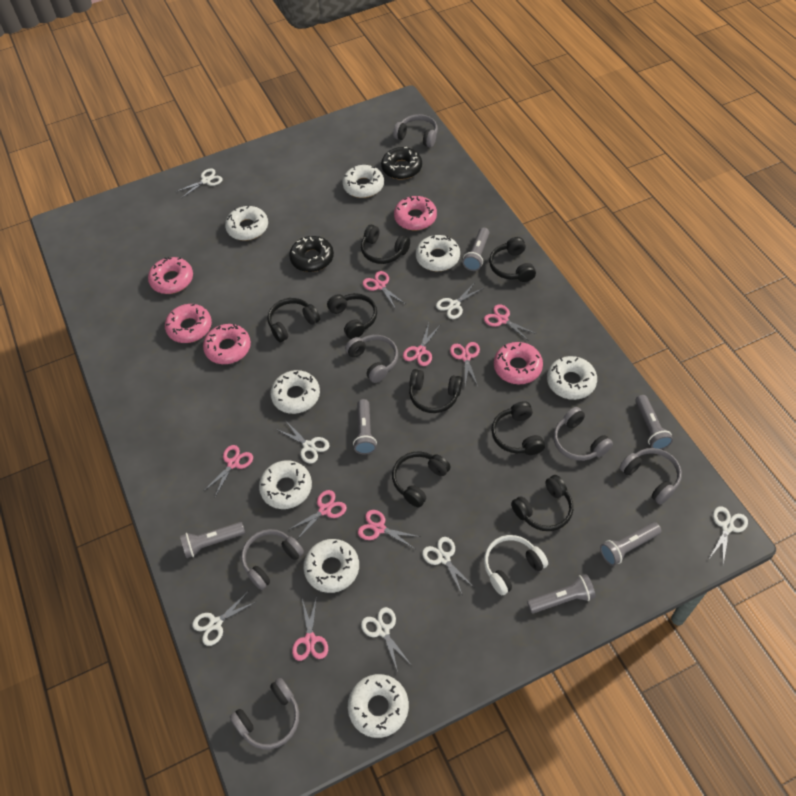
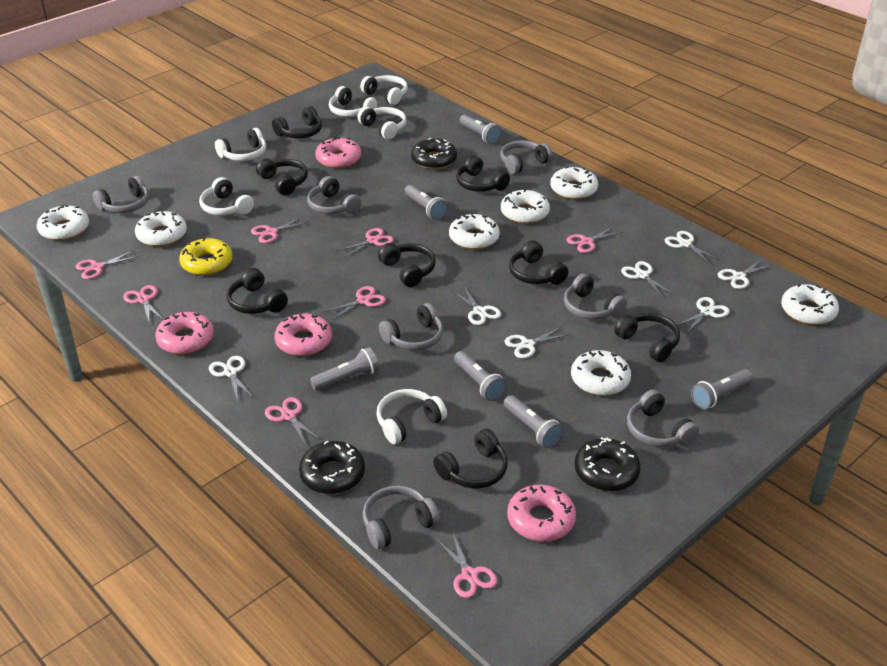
black donut: [289,236,334,272] [381,147,422,180] = 2 -> [299,440,365,494] [411,138,457,169] [574,437,641,491] = 3
grey headphones: [230,678,299,749] [241,529,304,590] [345,335,398,383] [393,114,438,147] [553,407,613,461] [619,448,682,504] = 6 -> [93,176,149,213] [307,176,362,214] [363,486,440,549] [379,303,443,351] [500,140,553,174] [564,273,627,320] [627,389,699,447] = 7
pink donut: [148,257,193,294] [165,304,212,343] [203,324,251,364] [394,196,437,230] [494,342,543,384] = 5 -> [155,312,214,354] [274,313,332,356] [315,137,361,168] [507,484,576,542] = 4
white donut: [225,206,268,241] [259,460,312,509] [270,370,320,414] [303,539,359,593] [342,165,384,198] [348,674,409,738] [416,235,460,271] [547,356,597,400] = 8 -> [37,204,89,241] [135,211,187,247] [449,214,500,250] [501,189,550,224] [550,166,598,200] [571,350,631,396] [781,284,839,325] = 7
white headphones: [484,535,548,595] = 1 -> [199,177,254,215] [215,128,266,161] [329,86,377,117] [357,107,406,139] [360,75,408,105] [376,389,447,444] = 6
yellow donut: none = 0 -> [179,238,233,276] = 1

